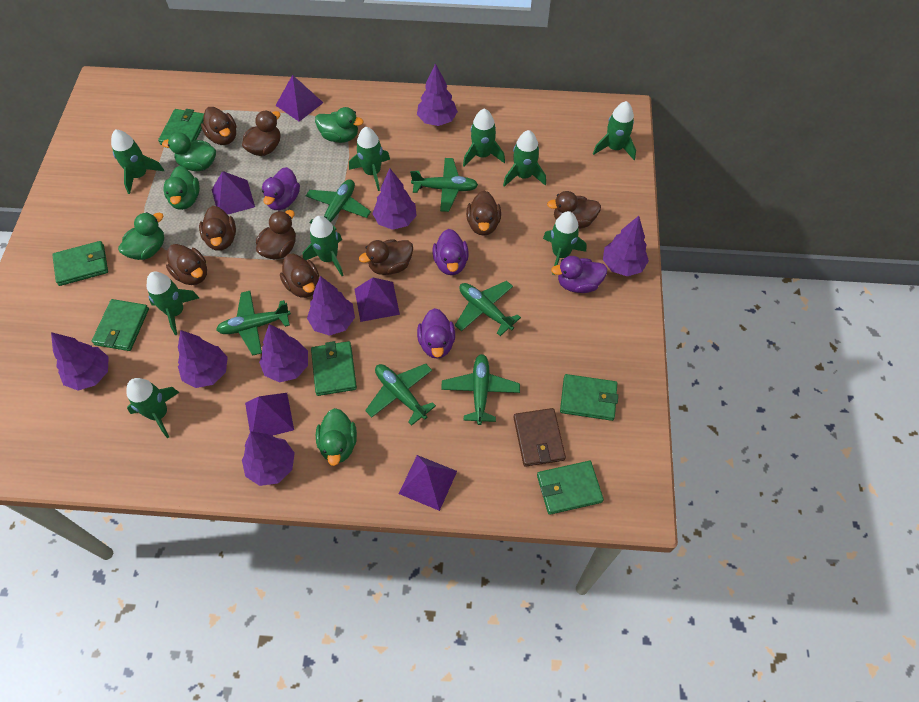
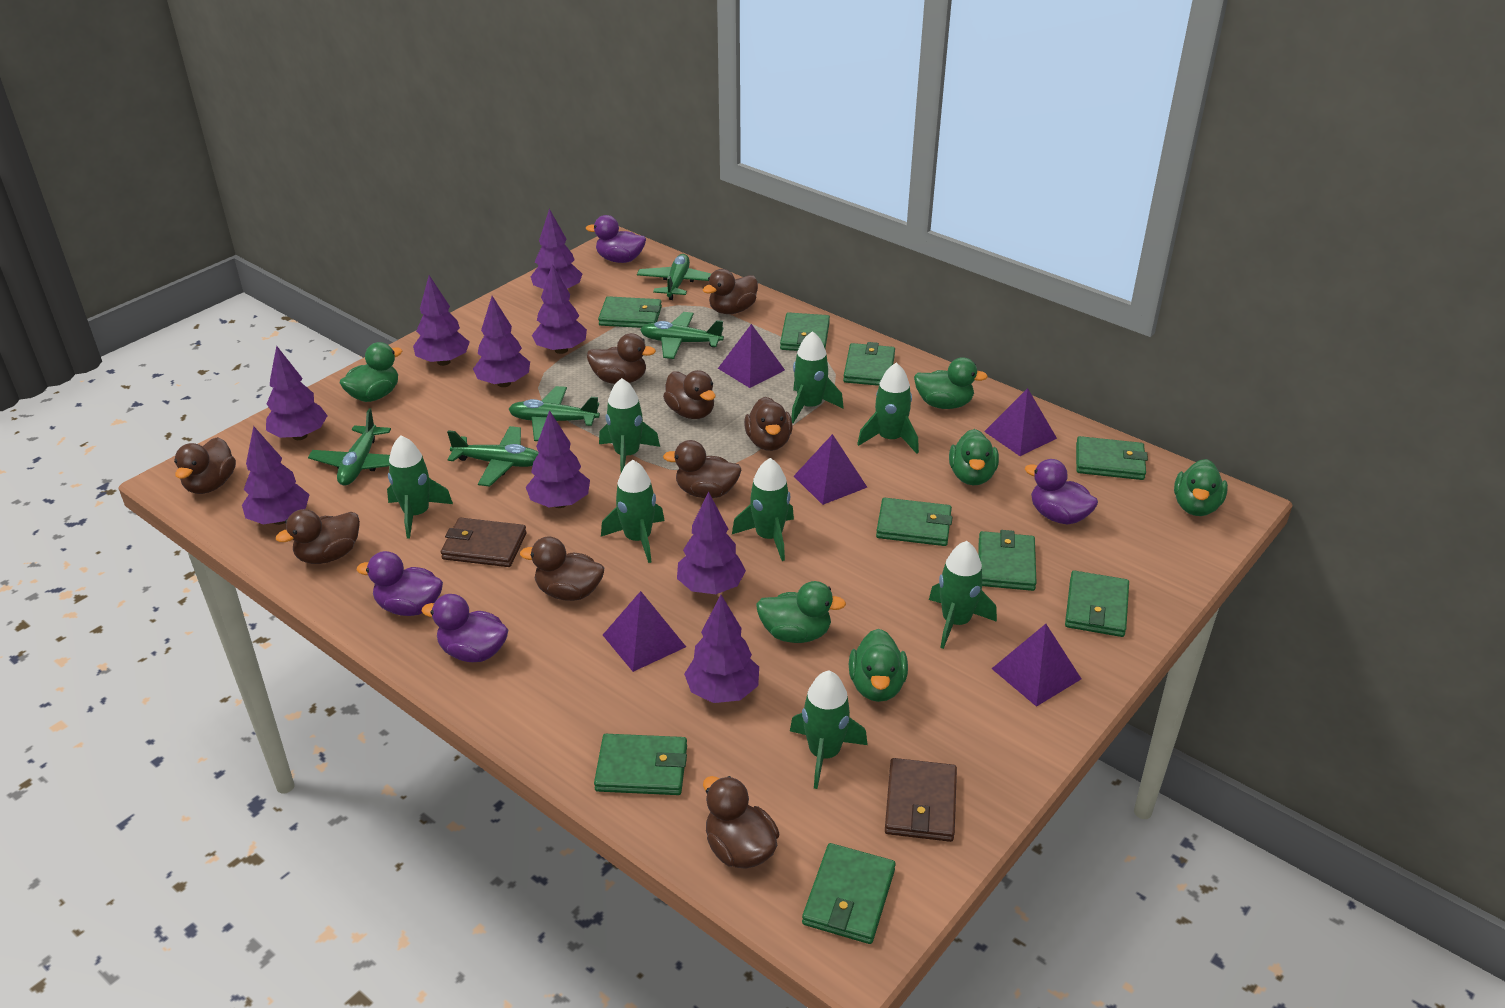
brown wallet: [514,408,566,467] = 1 -> [441,518,527,567] [885,758,957,842] = 2
green duck: [118,212,164,260] [162,132,216,171] [164,166,200,210] [315,107,364,143] [316,408,357,466] = 5 -> [340,342,402,402] [756,581,846,643] [849,629,908,702] [914,357,988,409] [949,429,999,485] [1174,459,1228,516] = 6
green plane: [216,291,291,355] [306,179,371,231] [365,364,436,426] [410,158,478,212] [441,354,520,425] [455,281,521,336] = 6 -> [308,408,391,486] [447,426,539,487] [508,386,600,441] [637,254,711,300] [640,312,724,359] = 5
green rocket: [111,130,164,194] [127,378,180,438] [147,272,199,335] [303,216,344,276] [349,127,390,191] [463,109,505,166] [503,130,546,187] [543,211,586,275] [593,101,636,160] = 9 -> [387,436,453,538] [599,378,660,472] [601,460,664,563] [732,458,794,561] [790,670,868,789] [791,331,844,423] [857,362,919,454] [929,541,997,649] = 8
green wallet: [52,241,108,286] [92,299,149,351] [158,109,204,145] [311,341,357,396] [537,461,604,515] [560,374,618,421] = 6 -> [594,734,687,795] [598,296,662,328] [780,312,830,351] [802,843,896,944] [843,342,895,386] [876,498,953,546] [978,530,1037,591] [1065,570,1129,637] [1076,436,1148,480] = 9
purple tree: [51,332,109,391] [178,330,228,388] [242,431,295,486] [259,324,308,383] [307,276,355,336] [372,169,417,230] [417,63,458,126] [603,216,649,276] = 8 -> [242,426,309,525] [266,345,328,440] [413,275,470,366] [473,296,530,387] [526,410,590,508] [531,209,582,289] [532,264,587,354] [677,492,746,594] [684,595,759,703] = 9

